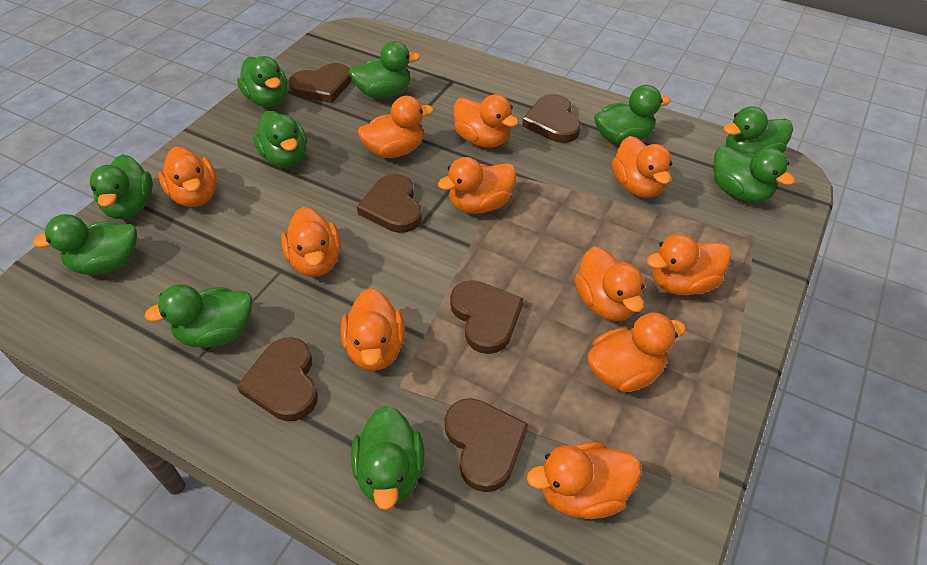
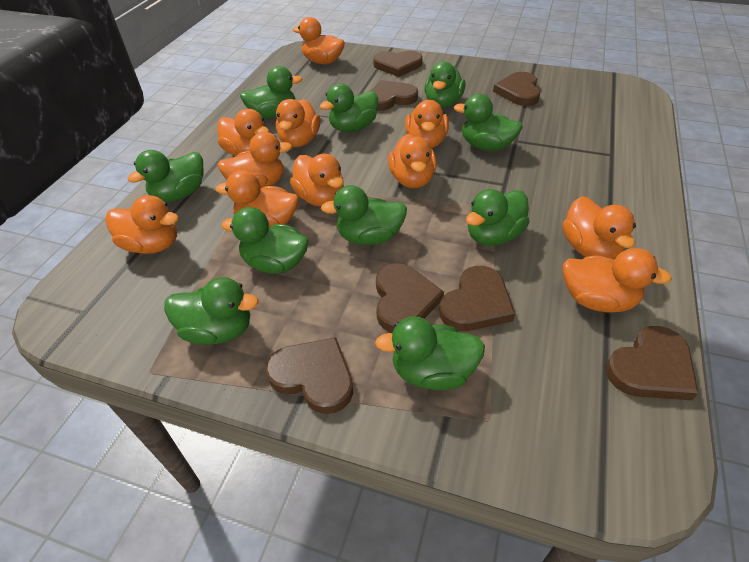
brown heart: [237,337,318,421] [289,63,352,103] [357,174,422,233] [445,398,528,492] [450,280,523,354] [522,94,581,143] = 6 -> [266,337,353,414] [370,80,418,111] [373,51,423,77] [376,263,444,333] [439,266,515,331] [493,72,541,106] [606,326,698,400] = 7

